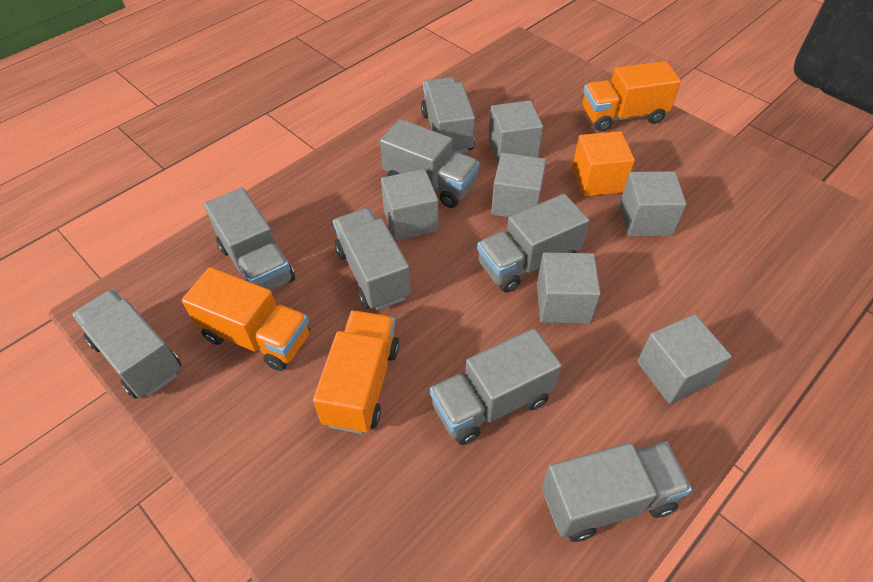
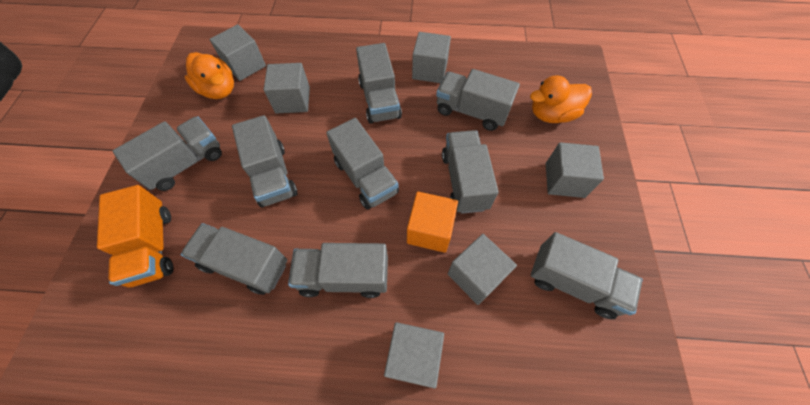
grey truck: [72,289,182,399] [204,188,295,290] [333,208,411,310] [380,119,480,208] [421,77,475,154] [430,328,562,445] [477,194,589,293] [542,442,692,542] = 8 -> [113,116,222,191] [180,223,287,295] [232,115,297,208] [288,243,388,298] [326,118,399,209] [356,43,402,124] [436,69,520,131] [442,130,499,214] [531,232,643,319] = 9
orange duck: none = 0 -> [184,52,234,99] [530,75,592,123] = 2
orange truck: [182,267,310,371] [313,311,399,434] [583,61,681,132] = 3 -> [97,185,174,287] = 1

